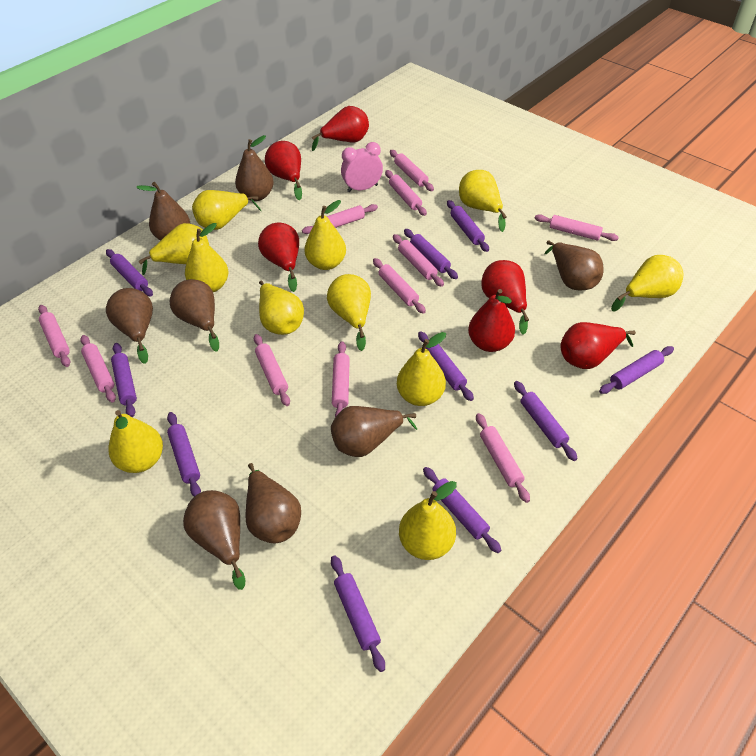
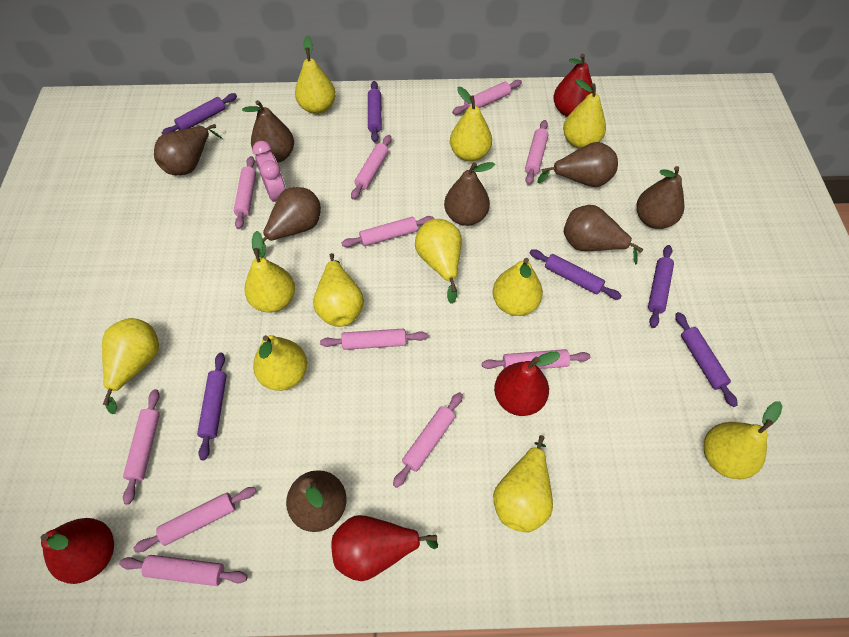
purple rolling pin: [106,249,153,297] [111,343,137,417] [167,412,201,496] [331,555,385,672] [404,229,458,279] [418,331,474,401] [423,467,501,553] [447,200,489,252] [514,381,577,461] [599,346,674,394] = 10 -> [162,93,237,135] [197,352,227,461] [368,81,382,142] [530,249,622,300] [648,245,674,328] [675,312,738,407] = 6
red pear: [258,222,299,292] [265,141,302,201] [312,106,369,151] [468,289,515,352] [481,260,529,335] [560,322,636,369] = 6 -> [40,518,114,584] [331,515,438,581] [494,352,560,416] [554,54,593,117] = 4

